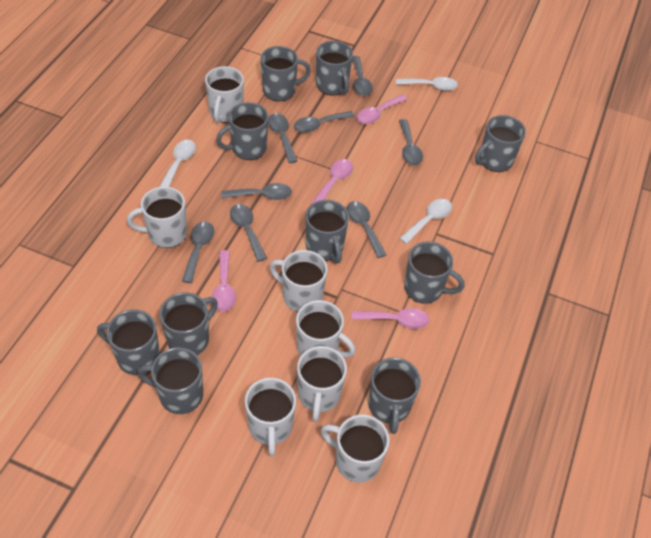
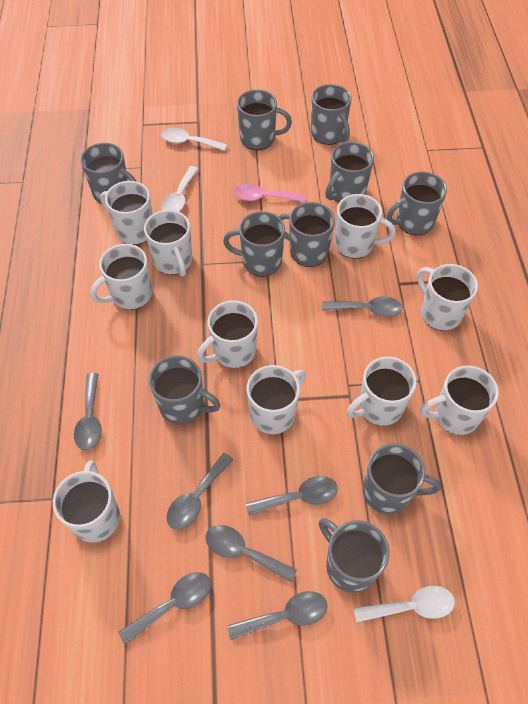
grey spoon: [182,221,214,283] [221,183,292,200] [230,204,267,262] [268,113,297,163] [294,111,355,133] [346,201,386,258] [352,56,373,96] [399,119,423,165] = 8 -> [74,373,102,450] [118,572,211,645] [167,453,233,529] [205,525,297,582] [227,591,328,640] [246,476,338,516] [322,296,402,317] = 7
pink spoon: [212,250,236,312] [311,159,353,204] [352,308,429,329] [356,95,408,124] = 4 -> [234,184,305,202] = 1
white mug: [127,186,187,248] [205,66,244,123] [245,378,296,456] [270,250,328,312] [296,300,356,358] [297,346,347,422] [321,415,390,483] = 7 -> [53,460,120,543] [90,244,152,310] [100,181,153,245] [144,210,192,277] [197,300,258,368] [247,365,306,434] [335,194,396,259] [347,356,417,426] [417,264,478,331] [420,365,499,435] = 10

